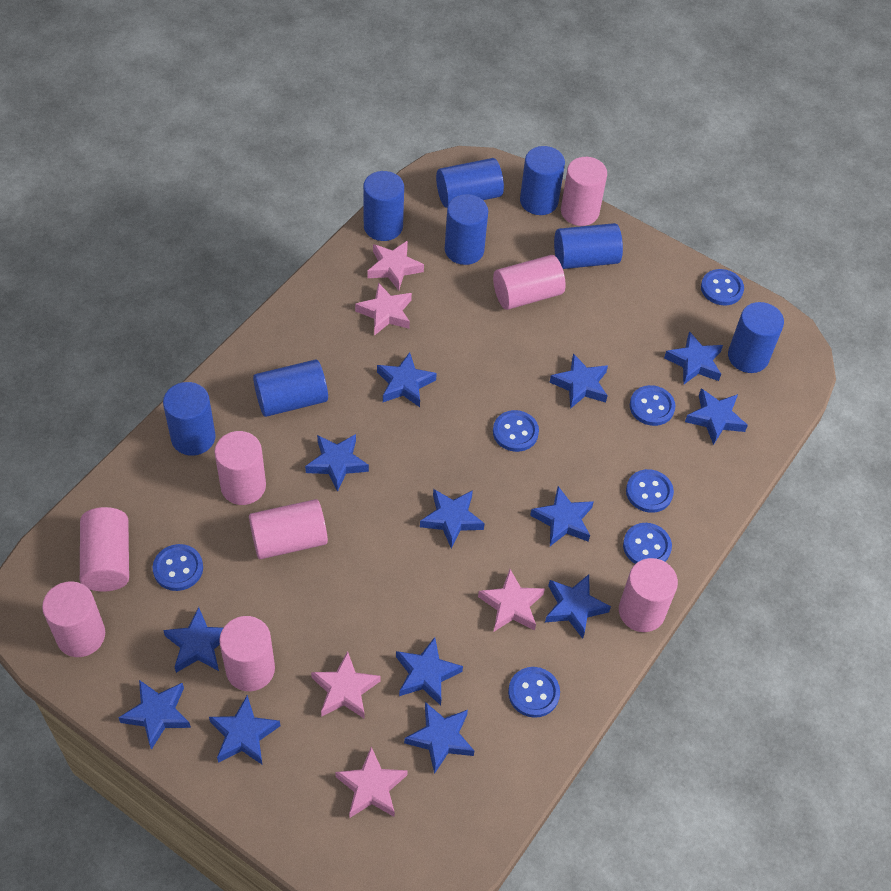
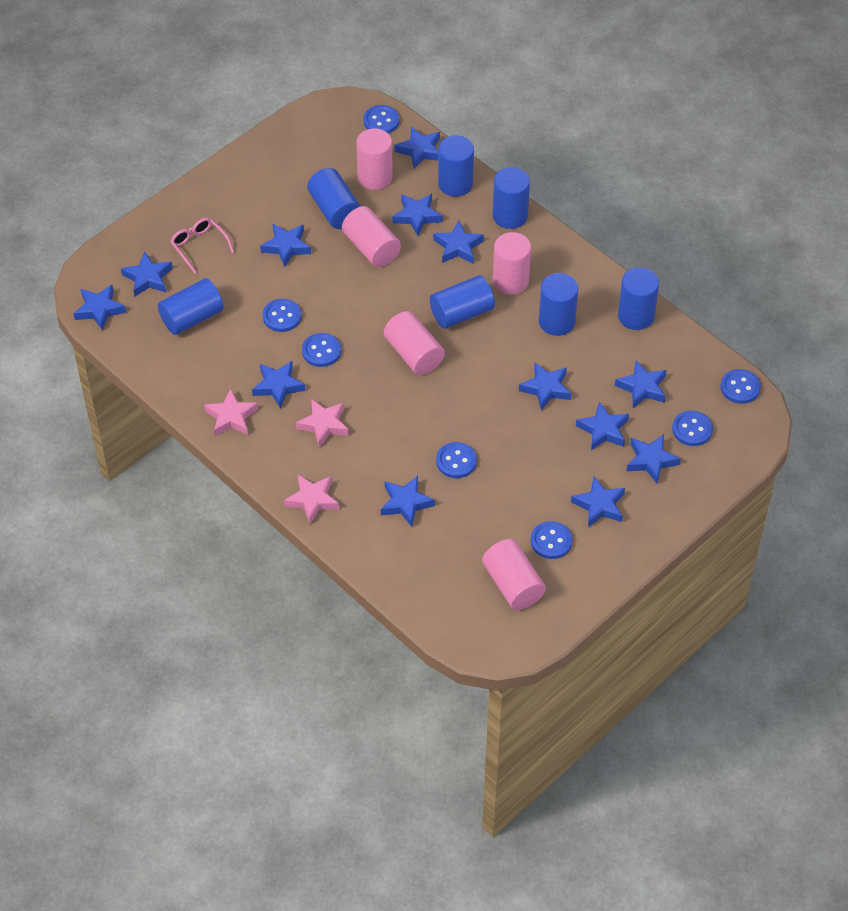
blue cylinder: [163,382,216,456] [253,360,328,417] [363,171,404,241] [436,158,504,208] [445,194,488,265] [520,146,565,215] [554,223,623,269] [728,302,784,373] = 8 -> [158,278,224,335] [307,168,361,229] [430,275,495,329] [438,135,474,197] [493,167,530,229] [539,273,578,336] [618,267,659,330] = 7
pink cylinder: [42,581,105,657] [80,507,129,592] [214,431,266,505] [219,616,275,691] [249,499,328,559] [493,255,566,310] [561,157,607,226] [619,558,678,632] = 8 -> [342,206,401,267] [356,128,393,190] [384,311,445,375] [482,539,546,610] [493,232,531,295] = 5
pink glasses: none = 0 -> [170,218,234,274] = 1
pink star: [311,651,380,719] [335,747,408,818] [355,283,412,336] [367,240,424,291] [478,569,545,631] = 5 -> [204,389,258,436] [284,475,339,524] [296,399,349,448] = 3

